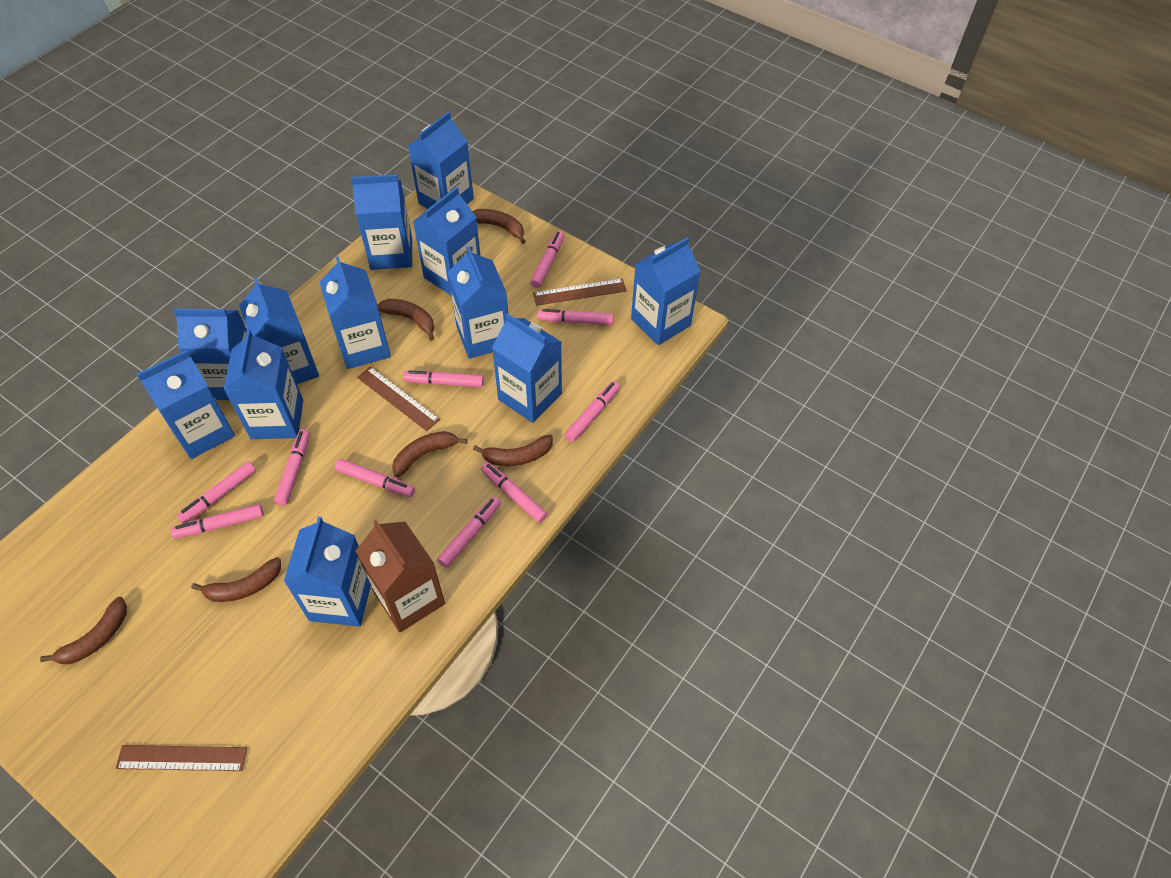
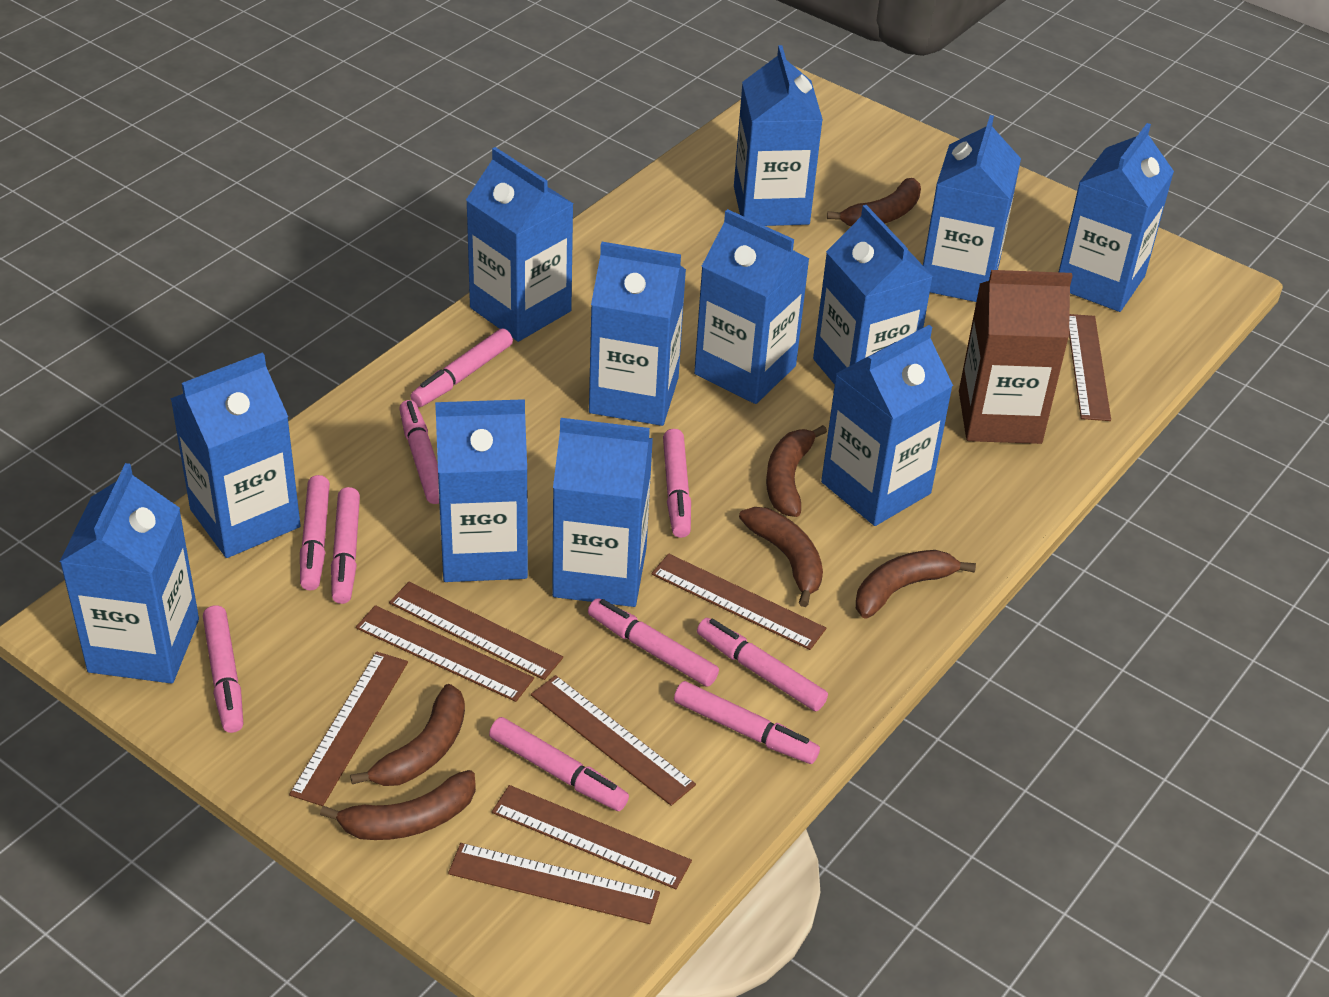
brown ruler: [116,745,247,771] [357,366,440,431] [533,278,627,306] = 3 -> [289,651,408,806] [356,605,534,702] [389,582,563,680] [448,843,660,924] [492,785,692,889] [531,675,696,806] [651,554,826,650] [1069,314,1111,421] = 8

